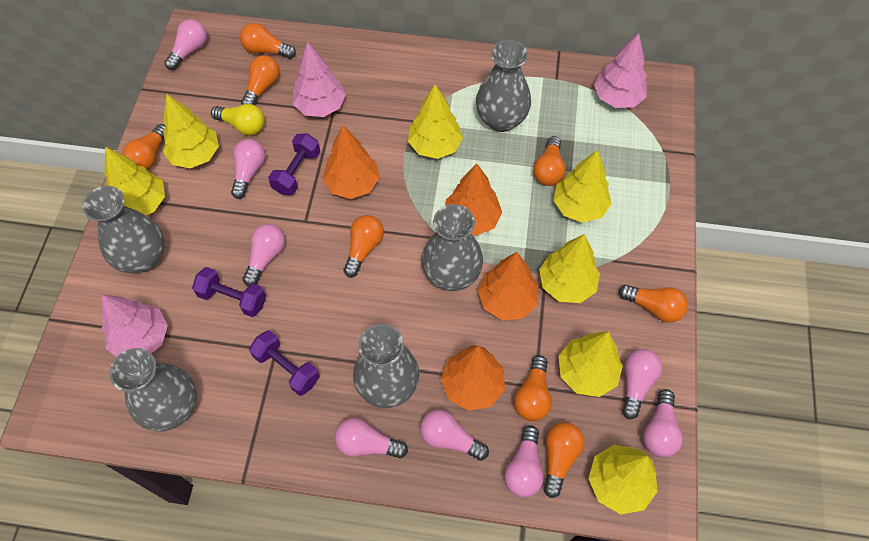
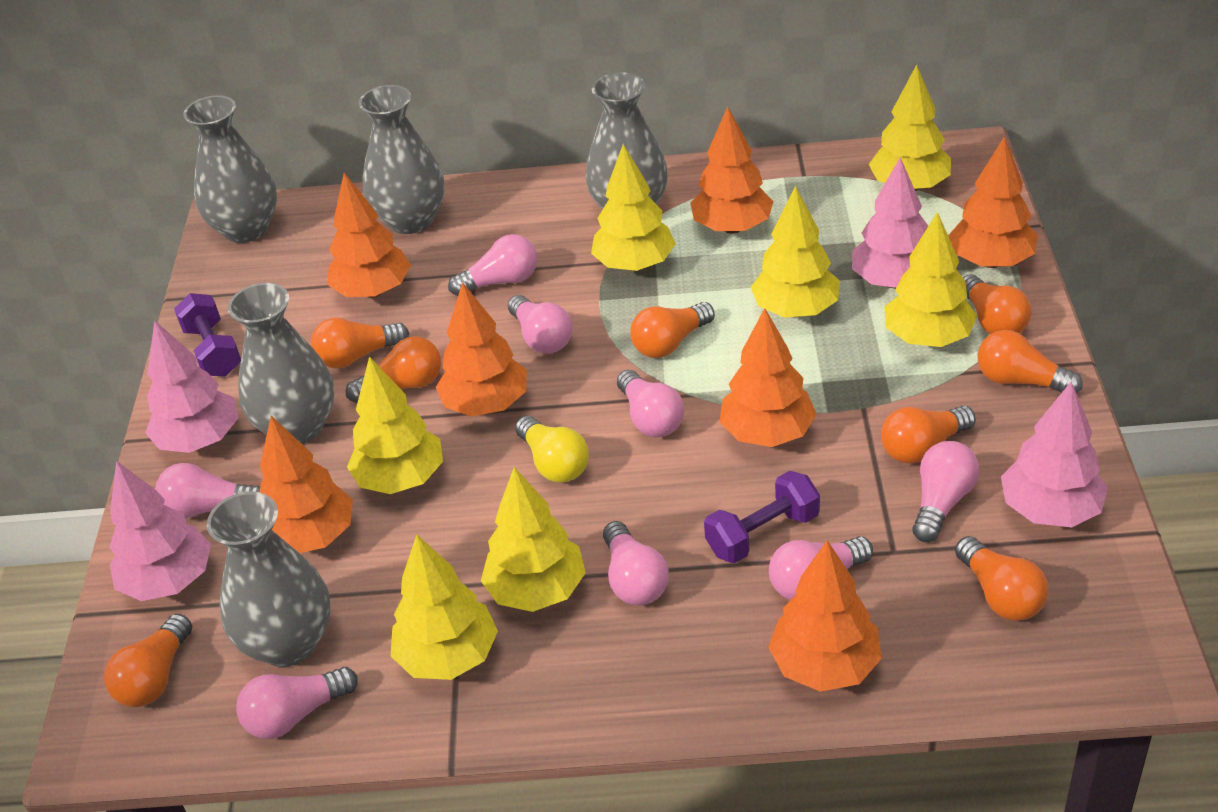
orange tree: [323,125,380,199] [441,345,505,411] [445,163,502,236] [478,252,539,320] = 4 -> [260,416,353,553] [328,173,411,298] [436,282,527,417] [690,106,774,234] [719,308,817,447] [768,540,882,692] [948,136,1038,268] = 7
pink tree: [101,294,168,357] [293,42,346,117] [594,33,647,108] = 3 -> [109,461,211,601] [145,320,238,453] [852,157,928,288] [1001,381,1108,527] = 4
purple dumbbell: [192,267,266,317] [249,330,320,396] [268,134,320,195] = 3 -> [174,293,241,377] [704,471,820,563] = 2

